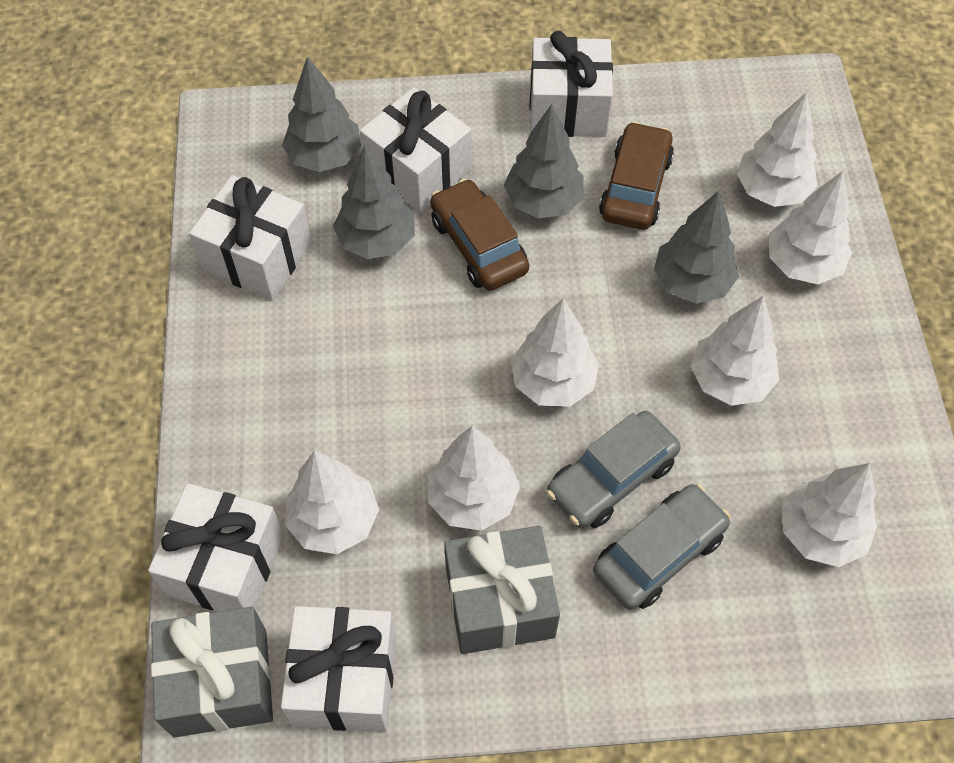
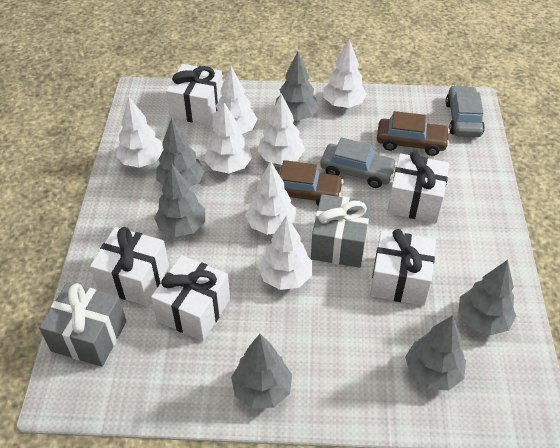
grey tree: [282,56,361,172] [333,146,415,259] [504,104,584,218] [654,191,739,304] = 4 -> [154,163,205,237] [156,118,205,188] [231,334,292,409] [275,51,319,121] [405,315,466,390] [458,260,516,335] = 6

